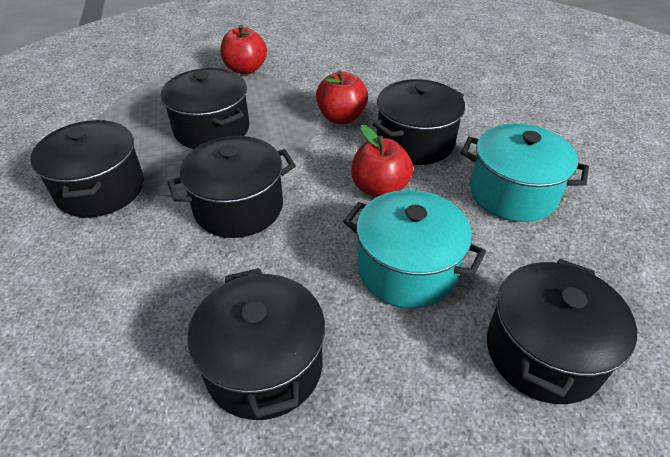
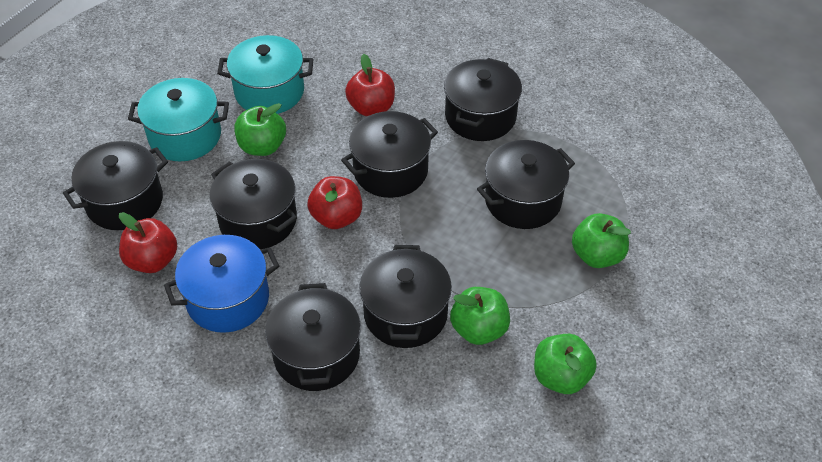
black pot: [30,120,144,218] [161,68,250,149] [167,136,296,238] [188,268,325,420] [373,79,465,165] [487,259,637,404] = 6 -> [63,141,168,230] [210,159,297,249] [265,283,361,391] [341,111,438,198] [359,245,452,348] [444,58,522,141] [477,140,575,229] = 7
blue pot: none = 0 -> [164,235,279,333] = 1
green apple: none = 0 -> [235,103,286,156] [450,287,510,345] [534,334,597,394] [572,213,631,268] = 4

